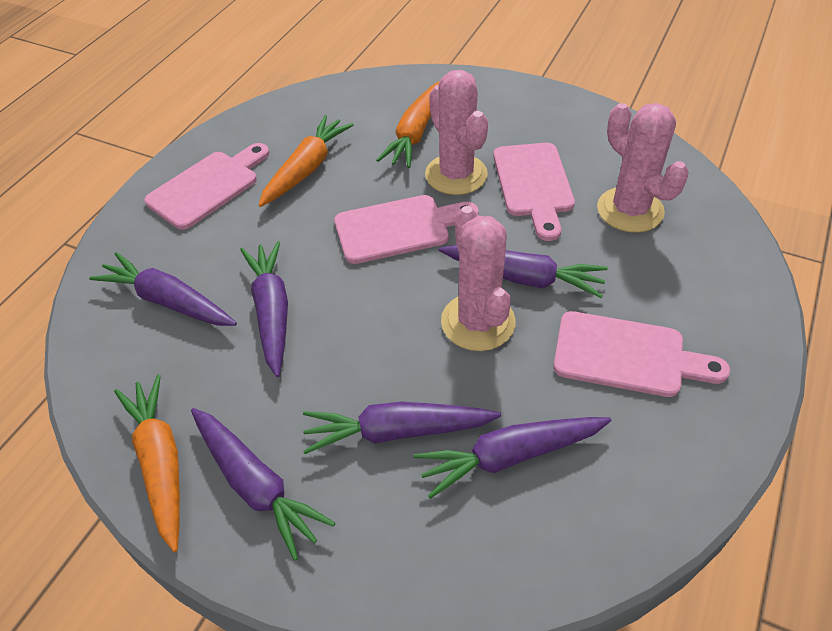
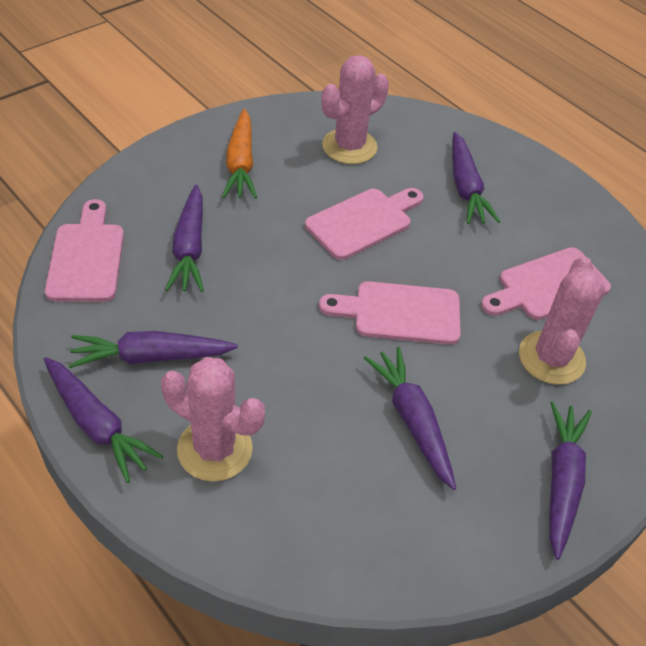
orange carrot: [114,374,180,552] [258,115,354,207] [376,81,439,168] = 3 -> [222,109,257,198] = 1

